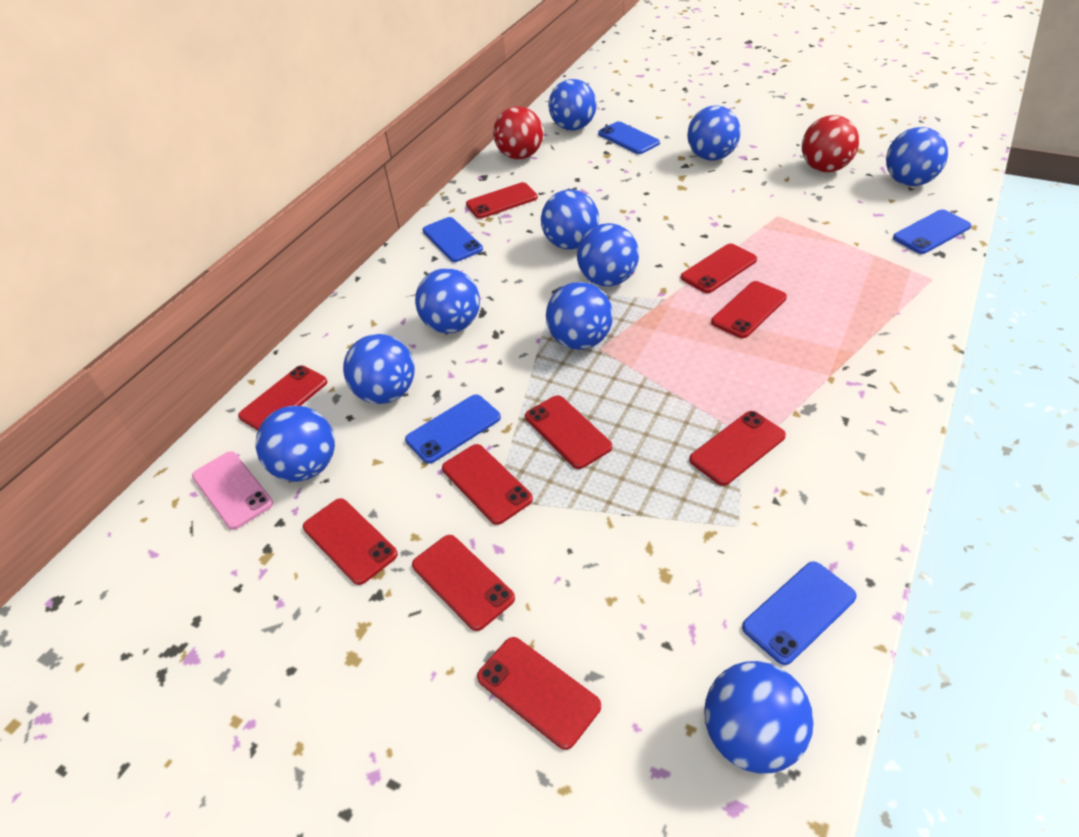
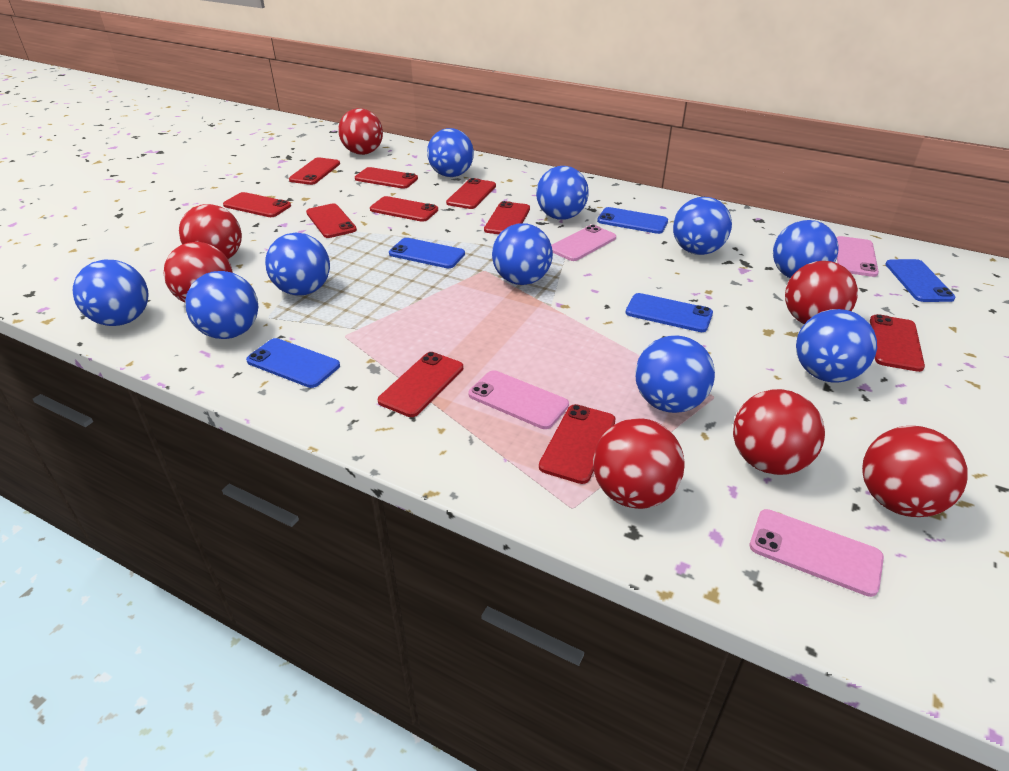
pink phone: [192,451,273,530] = 1 -> [469,370,569,429] [551,225,616,261] [749,509,884,597] [836,236,879,277] = 4
red ball: [493,107,543,159] [802,115,859,172] = 2 -> [164,242,233,302] [179,204,242,259] [338,108,383,155] [593,418,684,509] [733,389,825,475] [785,261,858,324] [862,426,968,517] = 7

